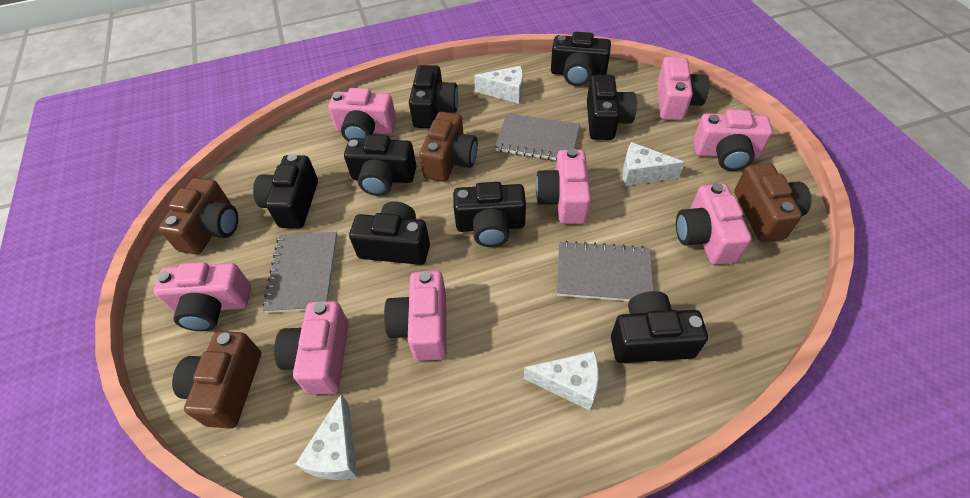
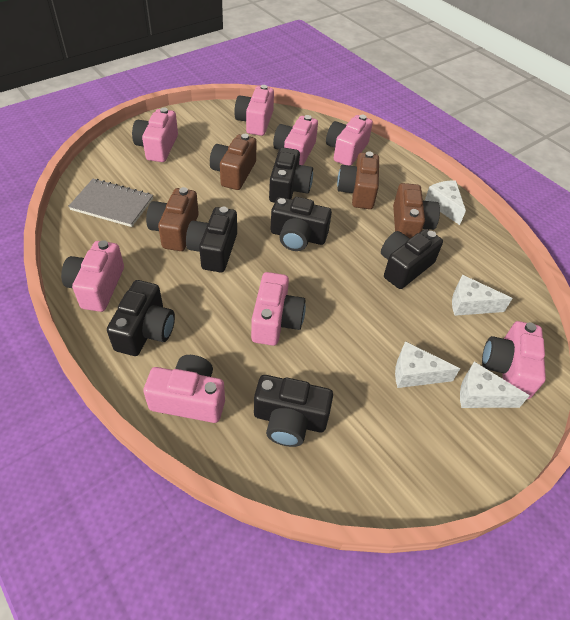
black camera: [253,154,318,228] [344,135,416,196] [349,201,430,265] [409,65,458,128] [453,182,526,247] [551,32,611,86] [587,75,637,140] [611,291,708,363] = 8 -> [107,280,175,356] [186,207,237,273] [254,375,333,447] [269,147,313,203] [271,197,332,251] [381,229,443,289] = 6
grey notebook: [262,232,338,313] [495,113,580,161] [557,241,653,301] = 3 -> [68,179,153,227] = 1

